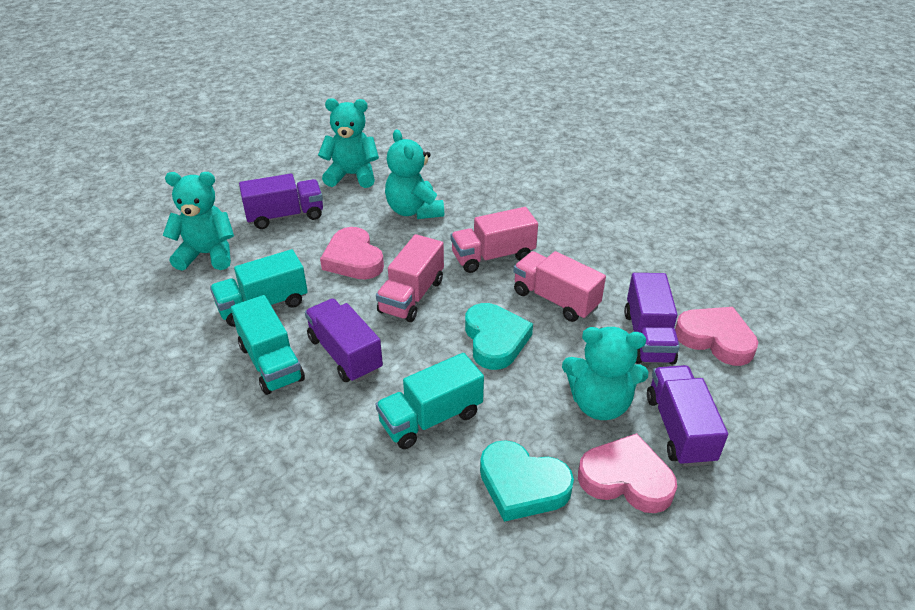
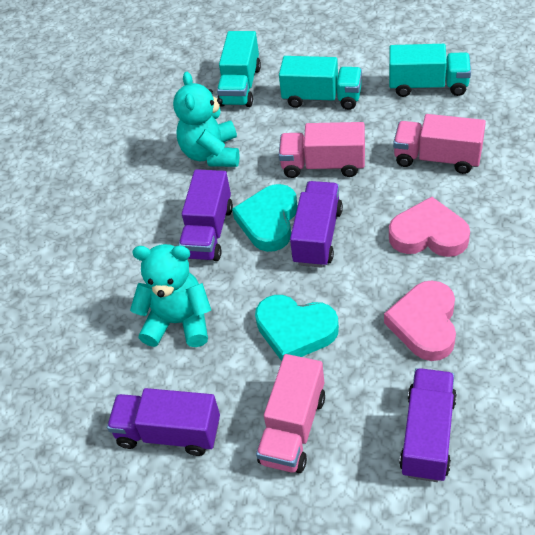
pink heart: [320,227,384,279] [578,433,677,513] [675,307,758,366] = 3 -> [384,280,456,361] [389,197,470,257] = 2
turquoise teddy bear: [162,172,234,271] [318,98,379,188] [385,129,444,219] [562,327,648,420] = 4 -> [130,244,211,347] [173,72,240,167] = 2

